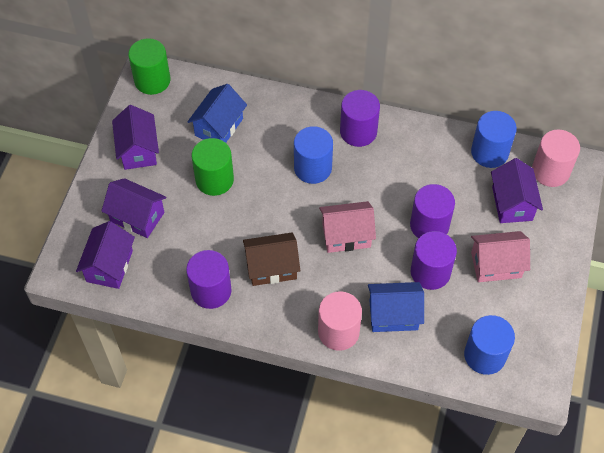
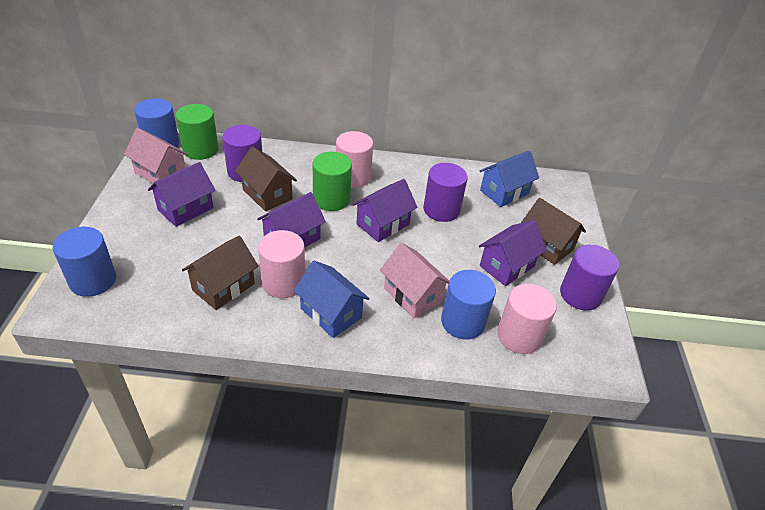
brown house: [243,232,300,286] = 1 -> [182,236,258,310] [235,146,297,211] [521,198,586,265] = 3
pink cylinder: [318,291,362,351] [532,130,580,187] = 2 -> [258,230,305,298] [336,131,373,188] [497,284,557,354] = 3
purple cylinder: [186,250,232,309] [340,90,380,147] [410,184,455,238] [411,231,457,290] = 4 -> [222,125,262,182] [423,163,468,222] [560,245,619,311] = 3

